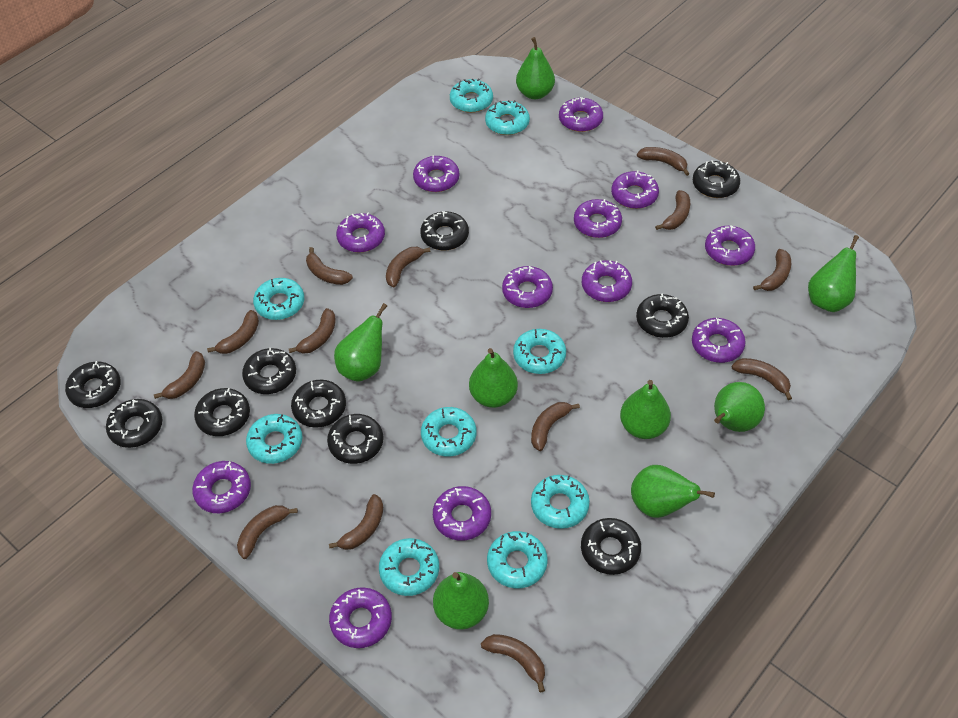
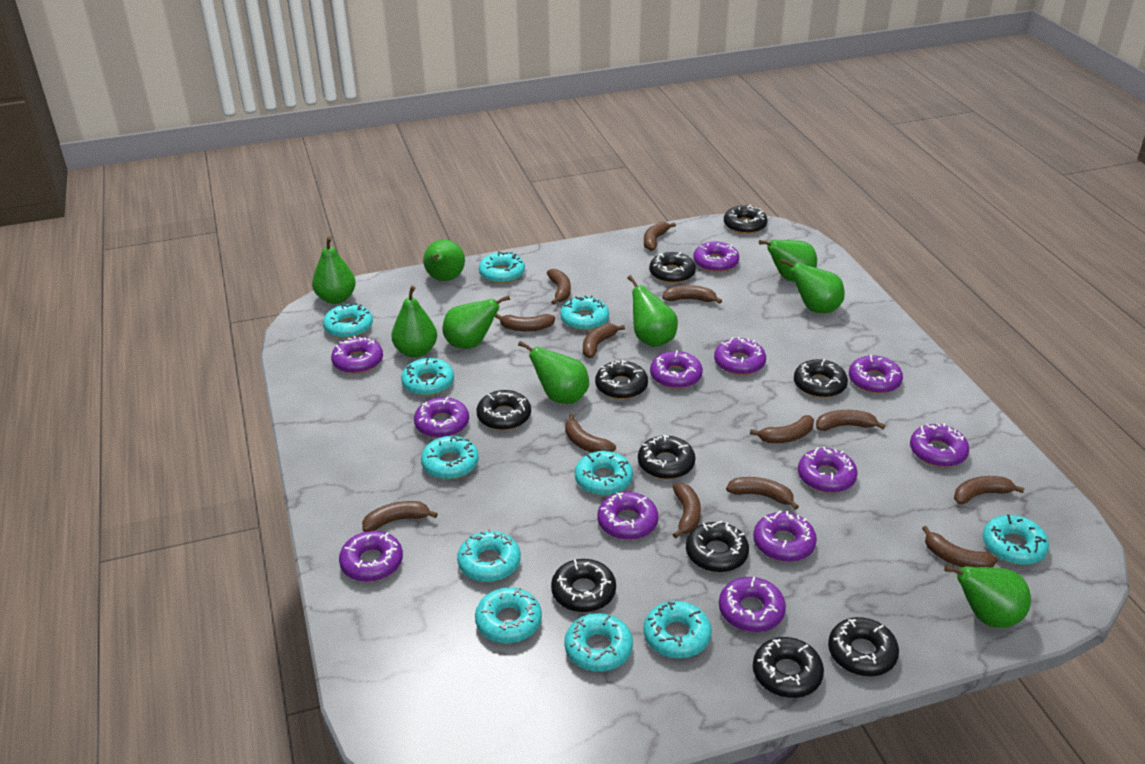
green pear: [334,303,387,382] [433,572,489,629] [469,348,518,408] [516,37,555,99] [620,380,671,439] [631,465,715,518] [714,382,765,432] [808,235,859,312] = 8 -> [312,236,356,304] [392,286,437,358] [423,239,465,281] [443,295,510,349] [518,341,589,404] [628,275,678,347] [759,240,817,282] [780,259,845,313] [944,565,1031,628] = 9
turquoise donut: [246,414,303,464] [253,278,304,320] [379,538,439,596] [421,407,476,456] [450,79,493,113] [485,100,530,135] [487,531,548,588] [513,329,566,374] [531,475,590,529] = 9 -> [323,303,373,338] [401,357,454,396] [421,434,479,479] [457,529,521,582] [475,587,542,643] [479,251,525,283] [560,295,609,331] [564,613,633,672] [575,451,633,496] [644,601,712,658] [983,514,1049,565] = 11

